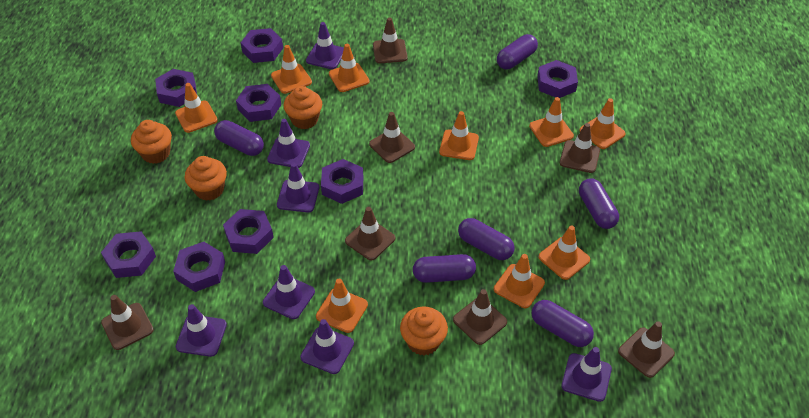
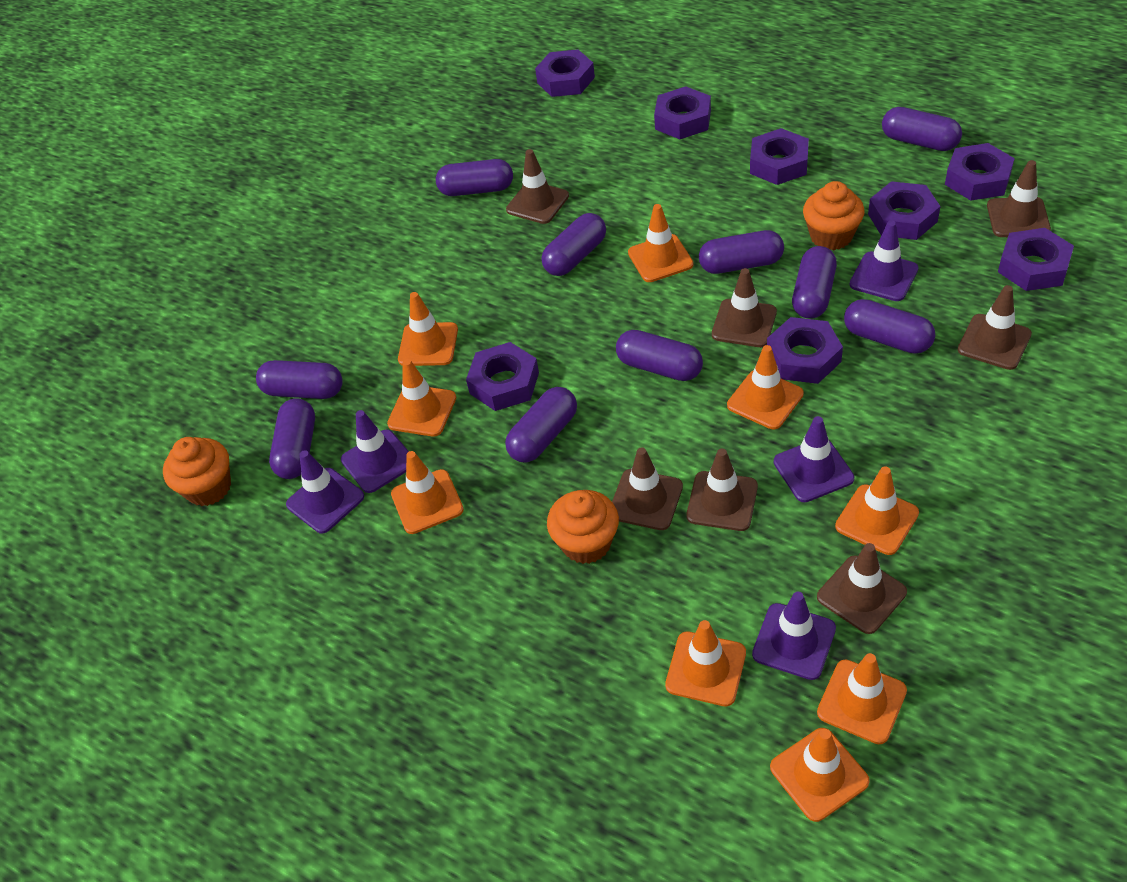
orange cupcake: [131,120,172,164] [185,156,227,201] [283,86,322,129] [400,307,448,356] = 4 -> [163,437,231,506] [547,490,619,564] [803,181,865,250] = 3
purple capsule: [214,120,264,156] [413,254,476,283] [458,218,515,260] [497,34,538,69] [532,300,594,347] [579,178,619,229] = 6 -> [256,360,343,399] [269,398,315,479] [436,159,513,196] [505,387,577,463] [542,213,606,276] [616,330,703,381] [699,230,784,274] [792,246,837,319] [844,299,936,354] [882,107,962,151] = 10
purple traffic cone: [176,304,227,357] [263,265,315,319] [267,119,310,168] [277,163,319,212] [300,319,354,374] [306,22,344,69] [561,347,612,402] = 7 -> [286,450,364,534] [341,410,409,493] [752,592,836,680] [774,416,854,502] [850,220,919,301] = 5

